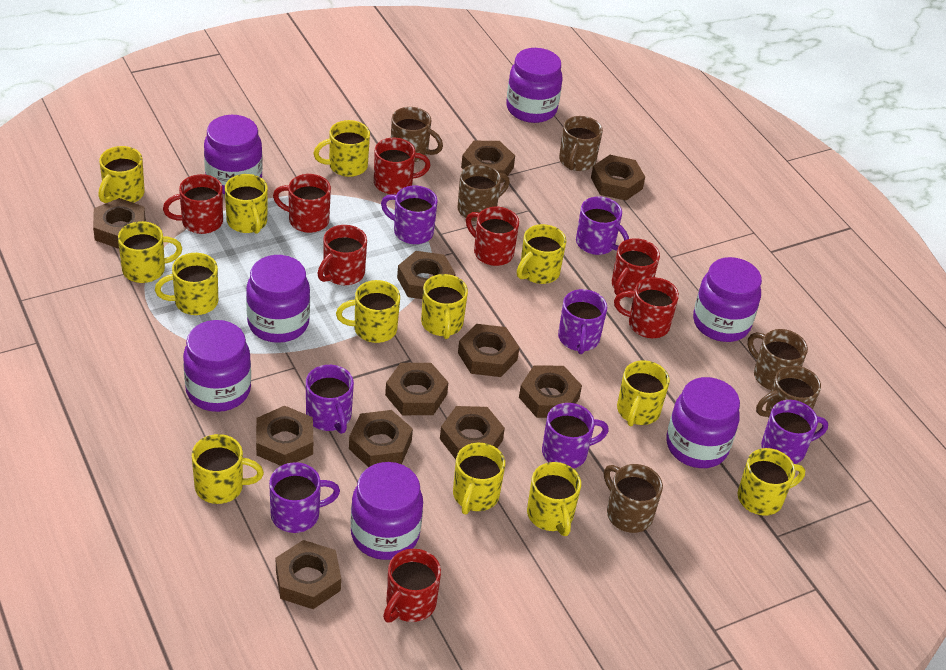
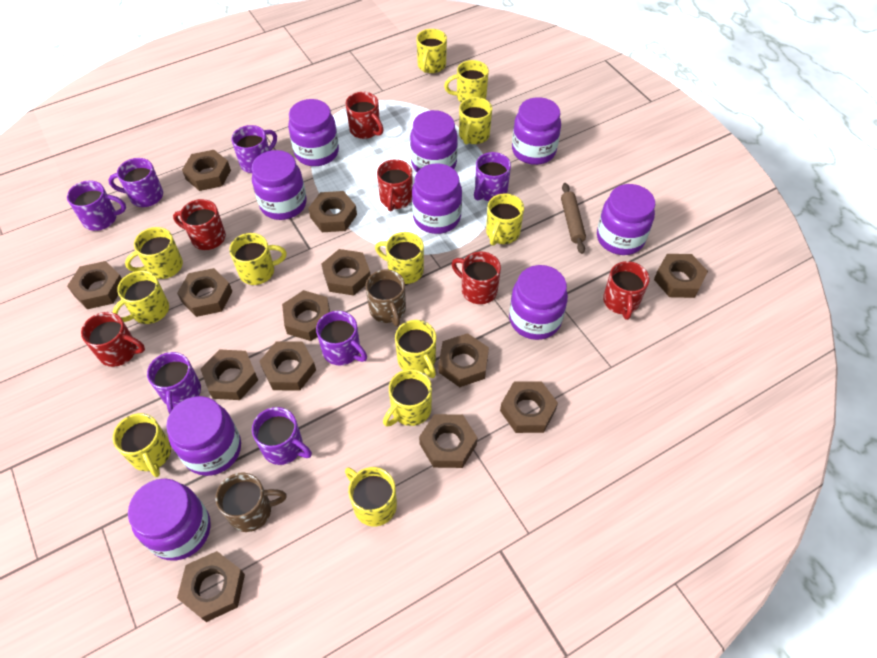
brown mug: [391,107,443,162] [458,164,510,221] [559,116,603,171] [604,464,663,533] [748,329,808,390] [756,365,821,418] = 6 -> [215,472,287,532] [366,270,406,327] = 2
brown nut: [93,198,146,249] [256,406,313,466] [276,540,341,609] [349,410,413,467] [385,363,448,415] [397,251,456,299] [440,406,505,459] [458,324,520,377] [461,141,515,183] [519,365,582,418] [591,155,645,200] = 11 -> [67,261,122,309] [177,268,233,317] [177,551,245,622] [182,150,231,191] [200,349,258,400] [259,341,316,391] [282,290,330,341] [308,191,357,232] [321,249,370,296] [419,414,478,468] [438,333,489,387] [500,381,558,433] [654,254,708,298] = 13
brown rolling pin: none = 0 -> [561,183,586,254] = 1
purple jar: [183,320,251,412] [204,115,263,194] [246,255,310,343] [351,462,423,560] [506,48,563,123] [666,377,740,468] [693,257,762,342] = 7 -> [128,479,211,560] [166,396,241,476] [252,150,307,220] [288,99,339,166] [410,110,458,172] [412,163,462,234] [509,265,568,340] [512,97,561,165] [597,184,655,255] = 9
red mug: [163,174,223,234] [273,174,331,233] [317,225,367,285] [374,138,431,195] [383,549,441,622] [466,207,519,266] [612,238,660,298] [614,277,679,338] = 8 -> [81,312,145,367] [173,199,226,250] [346,92,383,139] [377,159,413,211] [451,252,501,304] [603,261,649,320] = 6
yellow mug: [98,146,145,203] [118,221,182,283] [155,253,218,315] [192,434,264,504] [225,174,268,234] [313,120,370,177] [336,280,400,343] [421,274,468,339] [453,443,505,514] [517,224,566,284] [527,462,581,536] [617,360,670,426] [738,448,805,516] = 13 -> [112,271,169,324] [113,413,171,477] [125,227,183,279] [229,233,287,285] [345,467,397,526] [375,232,424,284] [383,369,432,427] [395,320,436,378] [416,29,447,73] [444,60,489,102] [459,97,492,145] [486,193,524,246] = 12

